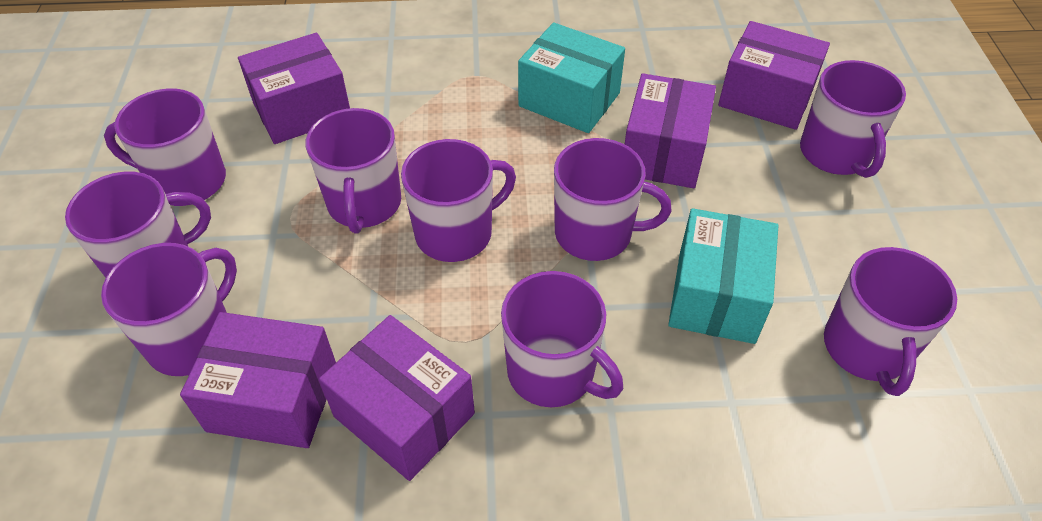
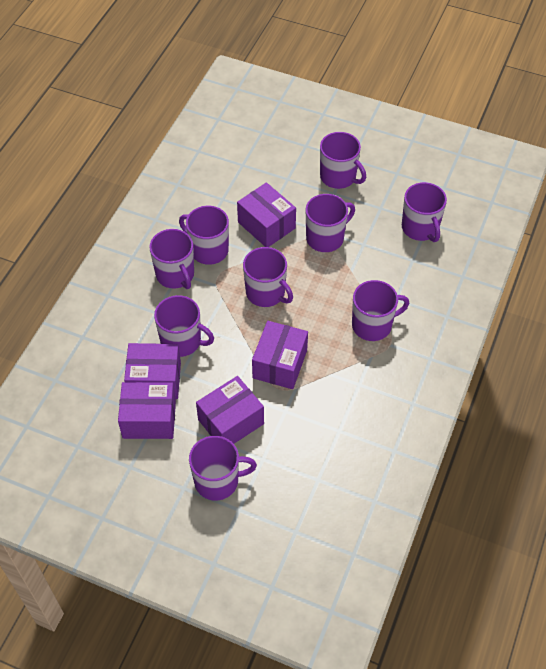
turquoise box: [518,23,625,133] [668,208,778,344] = 2 -> none = 0

